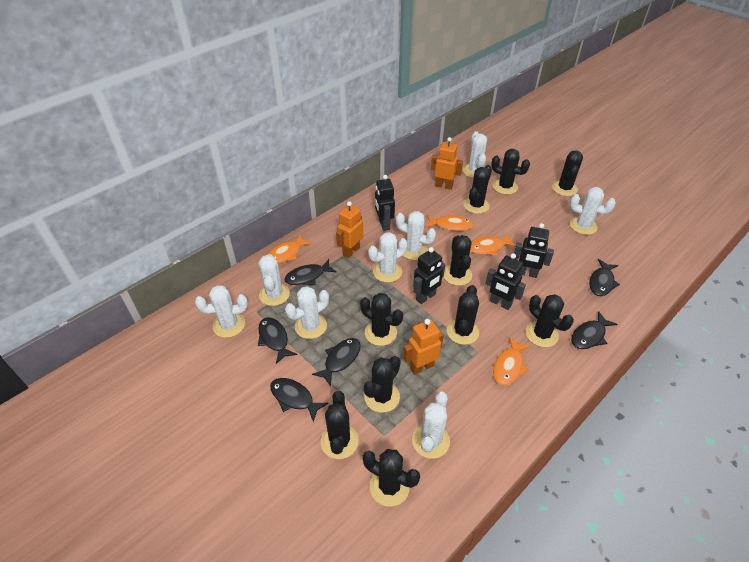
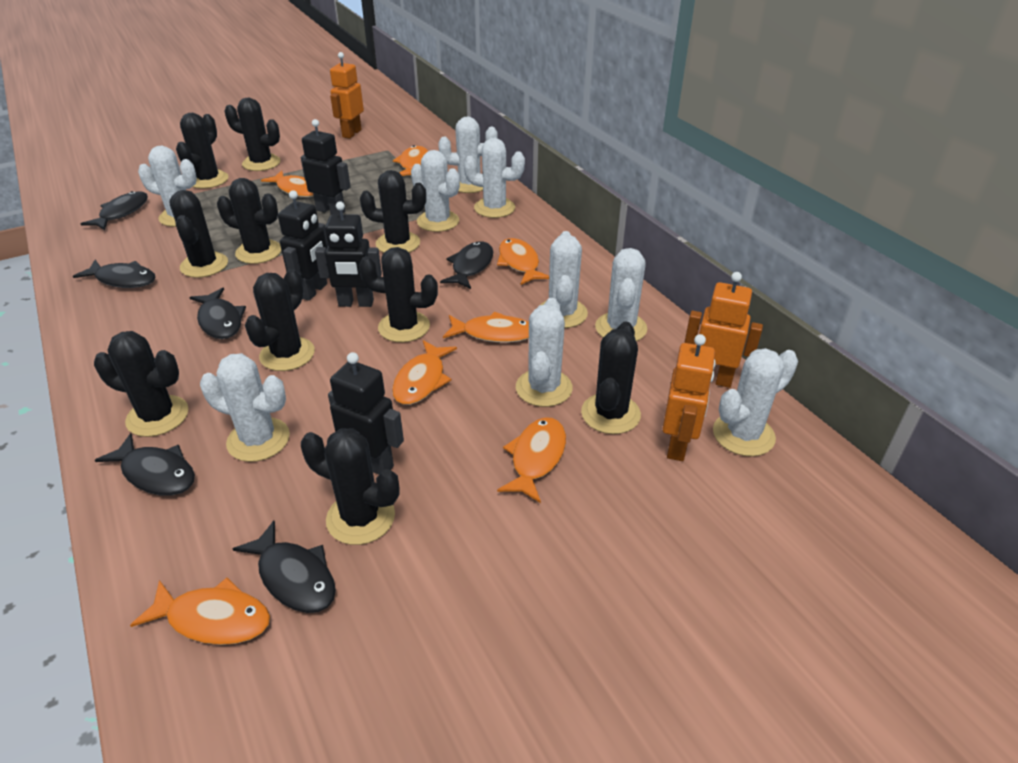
orange fish: [267,234,312,263] [426,213,473,231] [470,234,516,256] [493,337,531,385] = 4 -> [130,577,270,645] [261,170,314,197] [392,340,457,405] [393,145,428,176] [443,312,529,343] [497,238,549,285] [497,418,566,503] = 7
white cactus: [195,285,248,338] [258,254,290,306] [285,286,329,339] [368,232,407,283] [396,211,436,260] [412,391,450,459] [463,131,487,178] [570,187,616,235] = 8 -> [138,146,197,227] [200,353,290,462] [411,150,460,232] [438,116,498,193] [464,138,525,218] [516,298,573,407] [540,231,588,328] [595,248,647,341] [713,348,798,456] = 9

